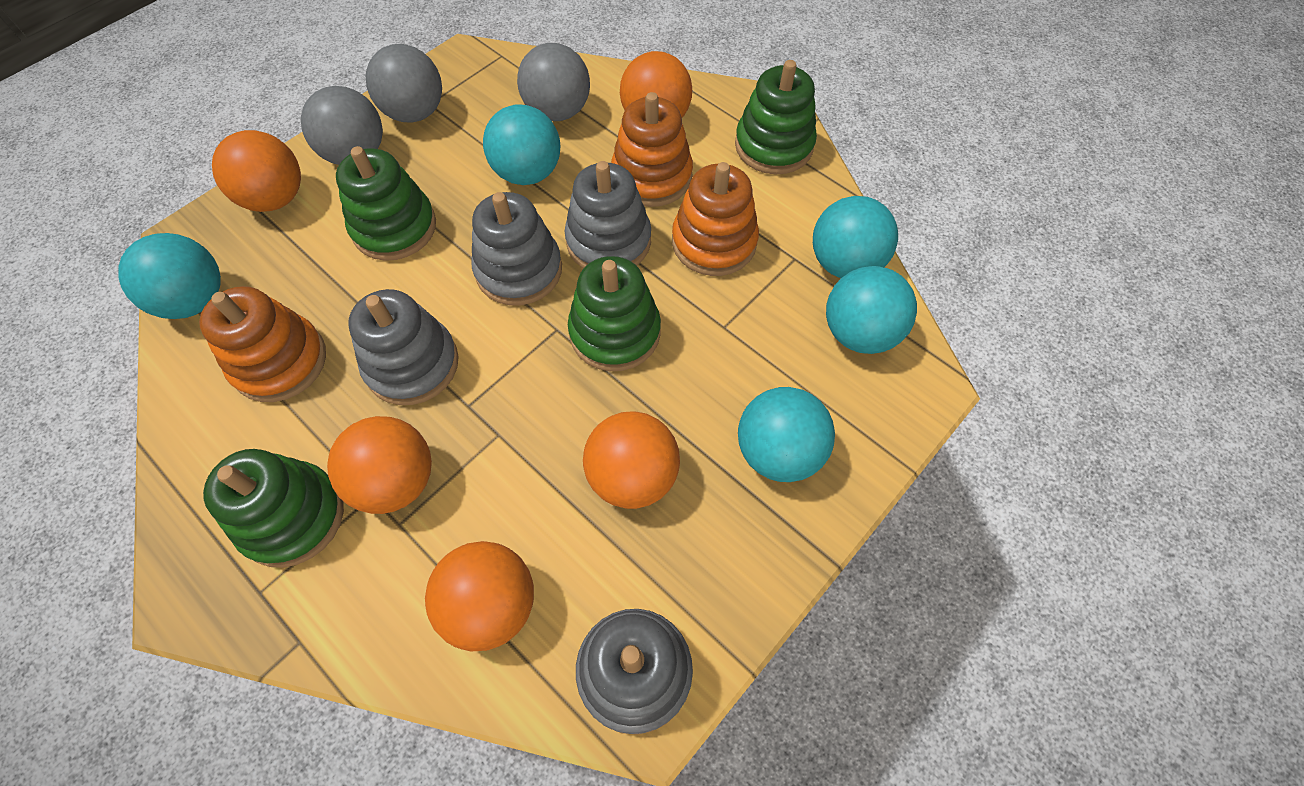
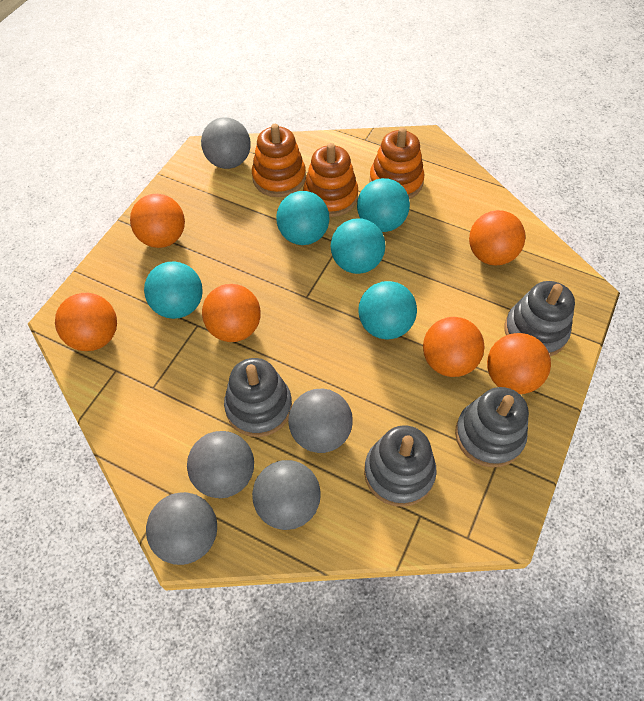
green stacking toy: [203,449,344,568] [336,146,436,261] [568,256,661,371] [735,60,817,175] = 4 -> none = 0
grey ball: [301,86,383,165] [366,44,442,123] [517,43,590,121] = 3 -> [146,492,217,565] [187,431,254,498] [201,117,251,169] [252,460,321,530] [288,389,353,453] = 5
orange ball: [212,130,301,212] [327,416,432,514] [425,541,534,651] [583,411,680,509] [620,51,692,117] = 5 -> [55,293,117,351] [130,194,185,248] [202,284,261,342] [423,317,484,377] [469,210,525,266] [487,333,551,394] = 6

